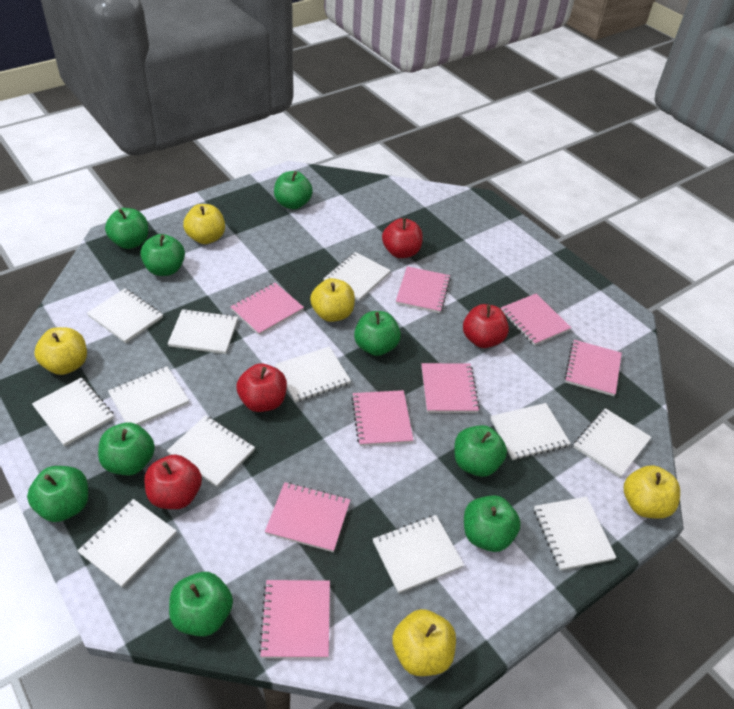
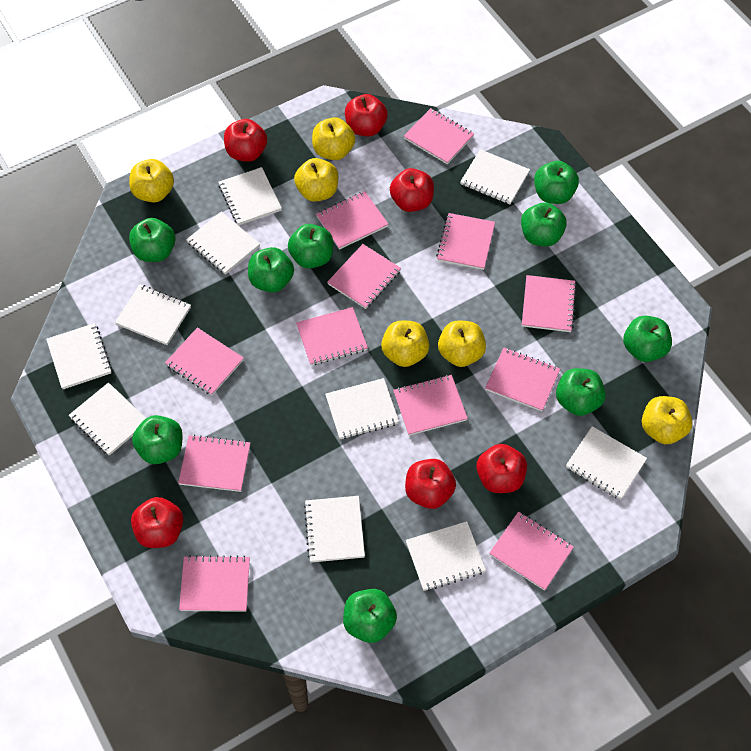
pink notebook: [230,283,304,335] [259,580,330,658] [265,482,350,552] [351,390,413,446] [396,266,451,313] [421,363,480,413] [501,293,571,346] [564,340,622,396] = 8 -> [165,327,244,395] [178,435,250,492] [179,555,250,612] [296,307,368,365] [316,191,389,250] [327,244,401,309] [393,375,468,436] [404,108,474,164] [436,213,495,270] [485,348,560,412] [489,511,574,591] [522,275,576,332] = 12
red apple: [144,454,202,509] [236,363,287,412] [382,218,423,258] [463,304,509,348] = 4 -> [131,497,184,548] [224,119,267,162] [345,94,388,136] [390,168,434,212] [405,459,456,509] [476,444,527,493] = 6
white notebook: [32,377,114,446] [77,499,177,588] [87,289,163,343] [108,366,189,425] [167,415,255,487] [168,309,238,354] [275,347,351,403] [323,252,391,301] [373,515,464,593] [490,403,571,460] [534,497,617,571] [574,408,652,478] = 12 -> [46,323,112,389] [69,382,146,456] [115,284,191,345] [186,212,260,275] [218,167,282,226] [304,496,365,563] [325,378,399,439] [406,521,486,591] [460,149,530,204] [566,426,647,500] = 10
yellow apple: [34,327,87,375] [183,204,225,244] [310,278,355,322] [392,609,456,676] [624,465,680,519] = 5 -> [129,159,174,203] [294,158,338,202] [312,117,355,160] [381,320,429,367] [438,321,486,367] [642,396,693,444] = 6

